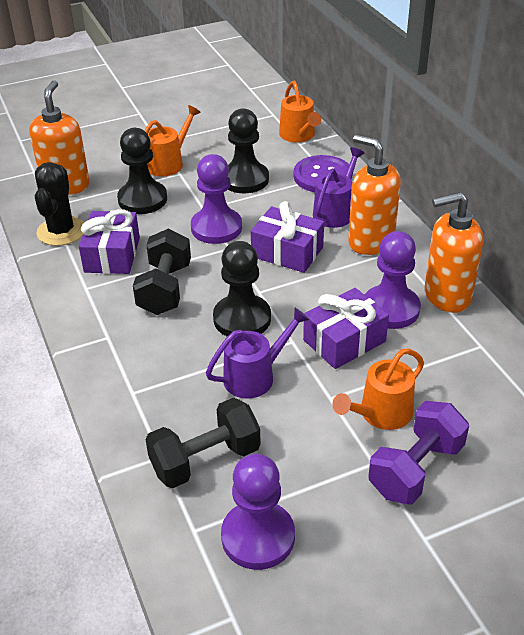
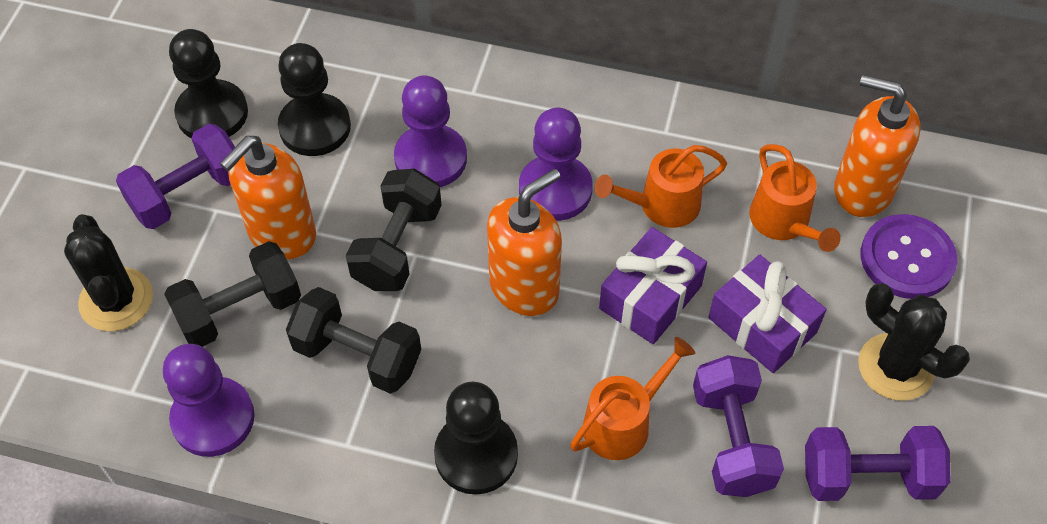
black cactus: [35,162,84,246] = 1 -> [64,214,153,331] [858,283,970,401] = 2
black dumbbell: [133,229,191,315] [145,398,261,488] = 2 -> [164,241,301,347] [286,287,421,394] [346,169,442,291] = 3
purple dumbbell: [368,401,469,504] = 1 -> [116,124,235,229] [693,355,784,497] [805,426,951,501] = 3
purple gift: [79,209,140,274] [251,201,324,273] [303,288,389,369] = 3 -> [599,227,707,344] [708,255,827,373] = 2
purple watering can: [206,308,309,398] [313,147,365,228] = 2 -> none = 0

